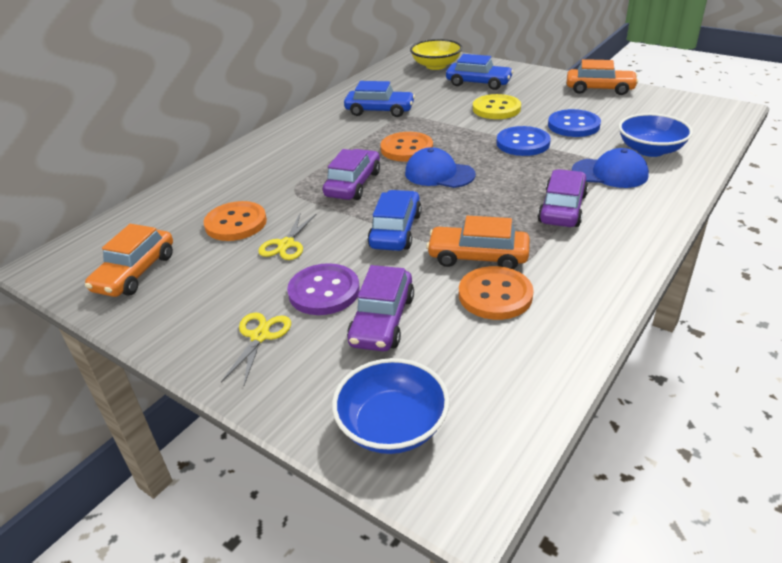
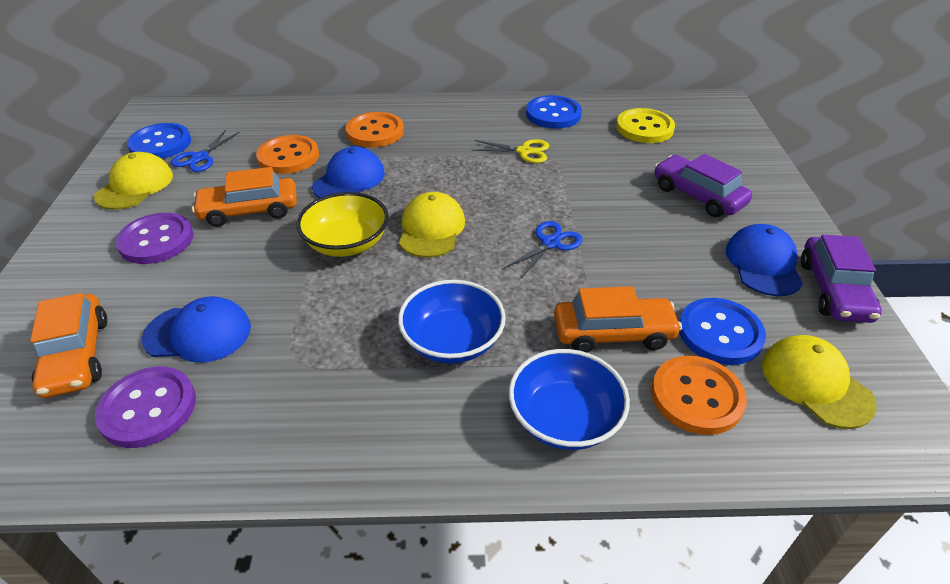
blue button: [496,126,551,156] [548,109,601,137] = 2 -> [127,123,191,159] [526,95,582,129] [679,298,766,365] = 3
blue cap: [405,147,476,188] [572,148,649,188] = 2 -> [142,296,251,363] [312,147,385,198] [726,224,803,296] = 3
blue car: [344,81,415,117] [367,190,422,251] [446,54,514,90] = 3 -> none = 0
blue scissors: none = 0 -> [171,130,240,172] [504,221,583,278] = 2
purple button: [287,263,360,315] = 1 -> [95,367,196,448] [115,213,193,264] = 2
purple car: [323,149,380,200] [347,265,414,352] [538,169,588,227] = 3 -> [654,154,752,217] [801,235,882,323] = 2
yellow cap: none = 0 -> [94,152,173,210] [399,192,465,258] [762,335,877,429] = 3
yellow scissors: [221,313,291,385] [258,213,316,260] = 2 -> [472,139,549,163] = 1

